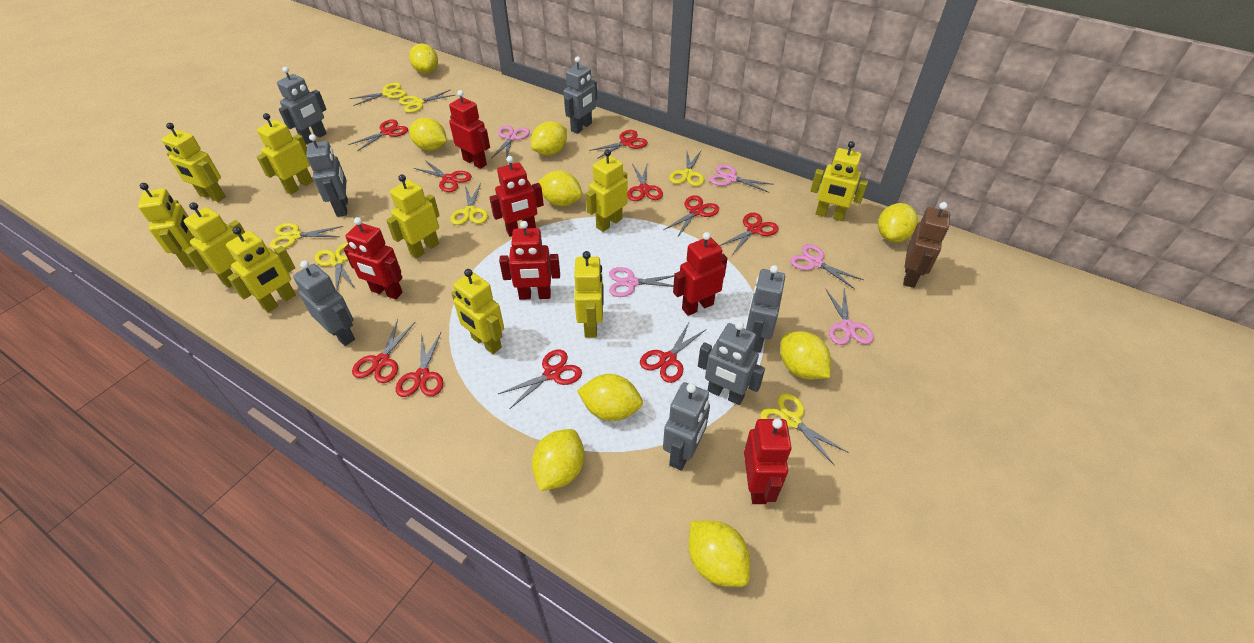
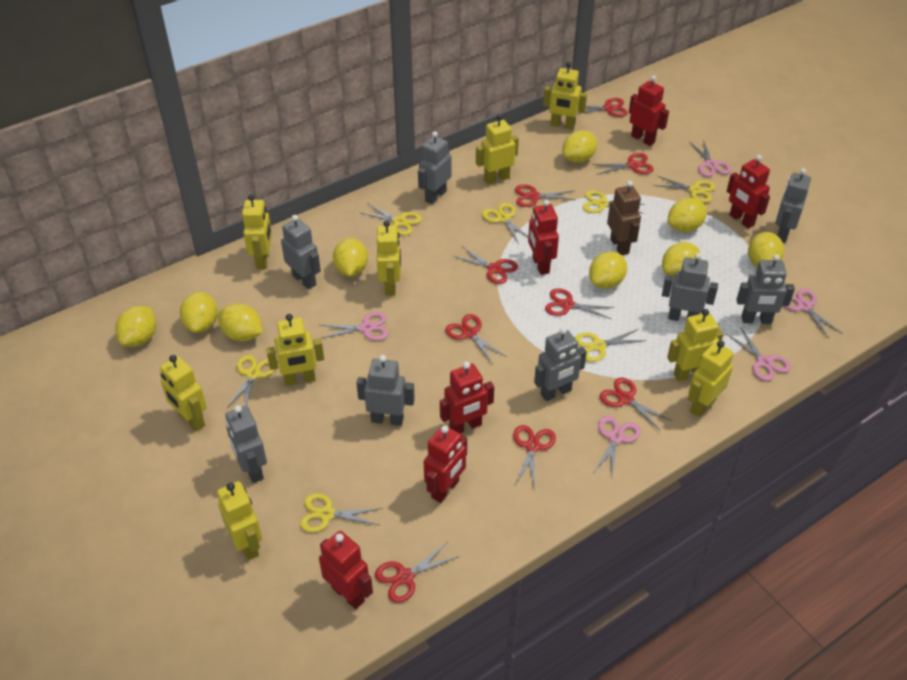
grey robot: [277,67,327,145] [293,260,355,346] [306,134,348,217] [563,56,597,134] [663,382,710,471] [698,321,765,405] [746,265,785,353] = 7 -> [225,405,267,483] [281,215,321,289] [357,355,415,426] [418,131,452,204] [534,327,587,401] [662,253,718,321] [736,254,795,324] [775,168,811,243] = 8
red scissors: [348,119,408,151] [352,319,415,383] [396,333,443,397] [414,160,472,192] [498,350,582,409] [589,130,648,159] [628,162,663,201] [640,321,705,383] [664,195,719,238] [719,213,778,255] = 10 -> [375,542,458,603] [445,314,507,363] [453,247,518,284] [513,425,556,486] [515,184,575,207] [545,288,615,319] [577,98,628,117] [593,153,654,175] [600,378,672,431] = 9
yellow robot: [138,183,195,268] [161,123,226,202] [184,202,245,288] [226,227,296,312] [257,113,313,194] [386,174,440,258] [451,269,504,354] [574,251,604,338] [586,149,628,232] [810,141,868,221] = 10 -> [160,355,207,431] [217,481,262,560] [242,194,272,269] [266,314,324,386] [377,220,401,296] [476,114,519,185] [543,62,587,130] [667,309,724,381] [688,341,734,417] = 9

